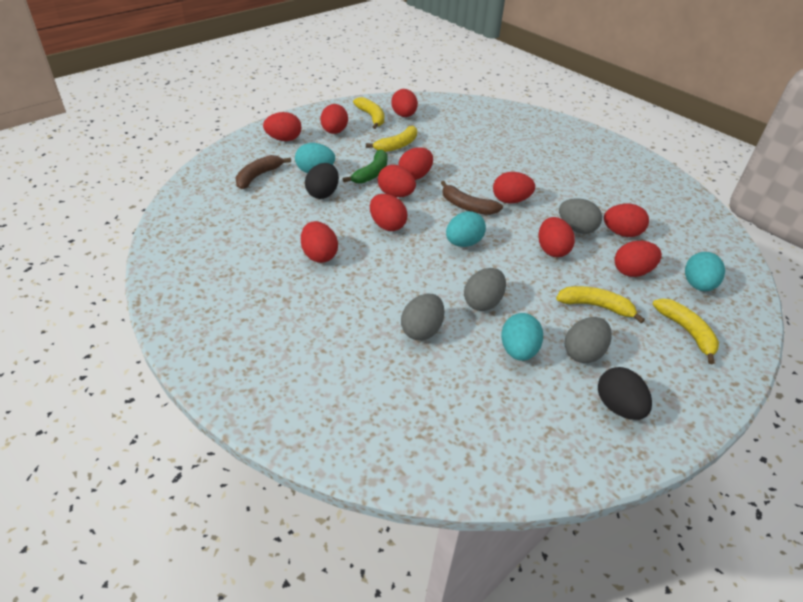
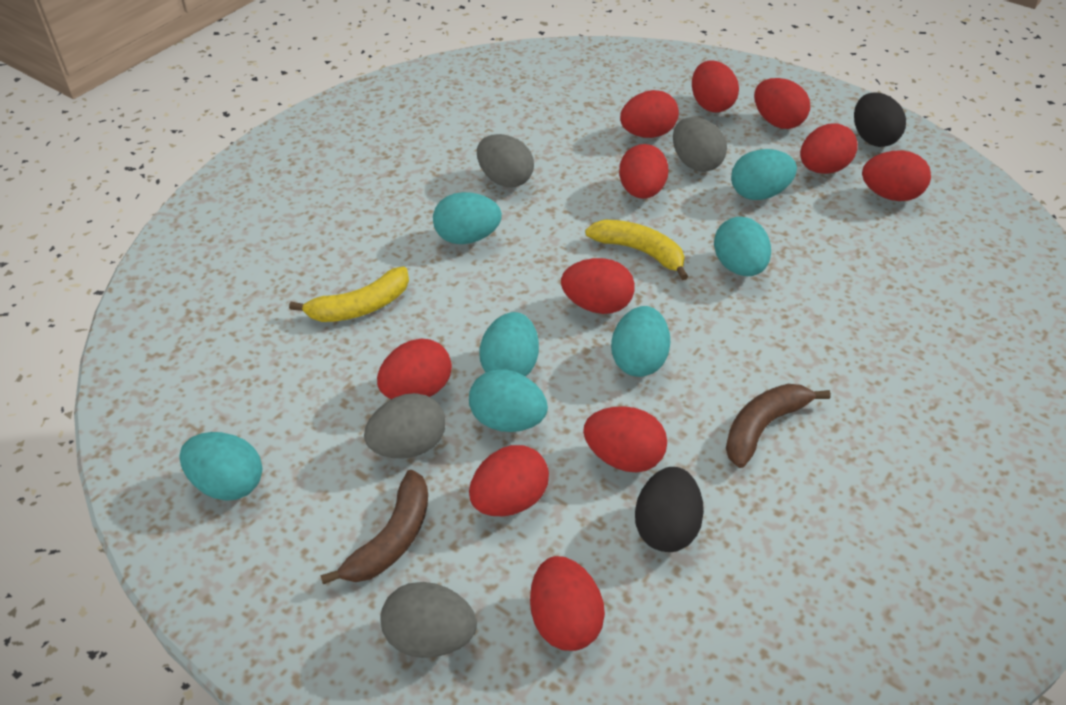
green banana: [343,149,387,184] = 1 -> none = 0
turquoise egg: [295,143,335,173] [446,211,486,247] [501,313,543,361] [685,252,725,291] = 4 -> [180,432,262,501] [433,192,502,244] [469,369,548,432] [480,312,539,377] [611,306,670,377] [714,217,771,276] [731,149,797,200] = 7
yellow banana: [353,97,384,129] [366,126,417,152] [556,286,645,323] [652,298,719,364] = 4 -> [289,267,409,322] [585,220,689,280] = 2

